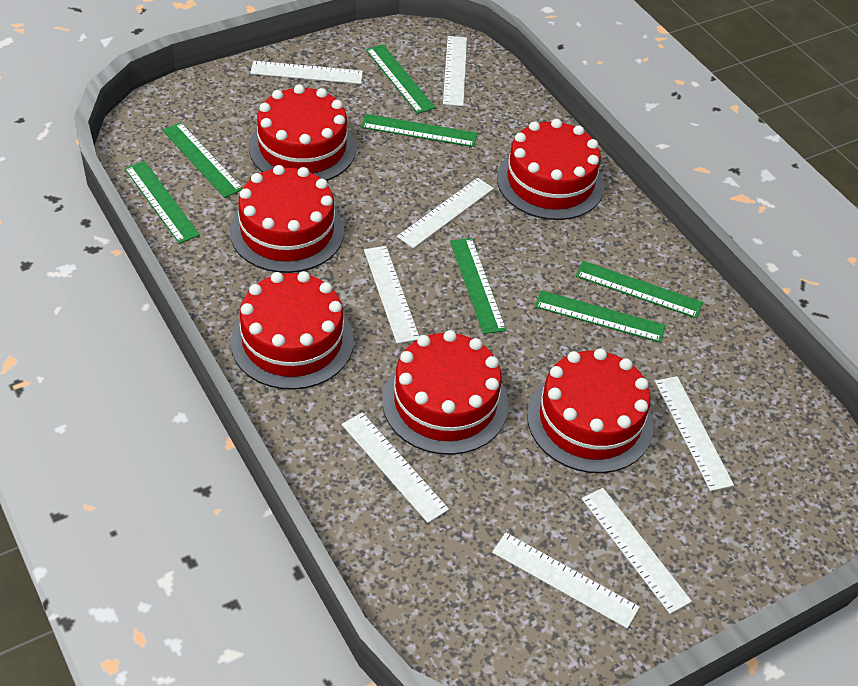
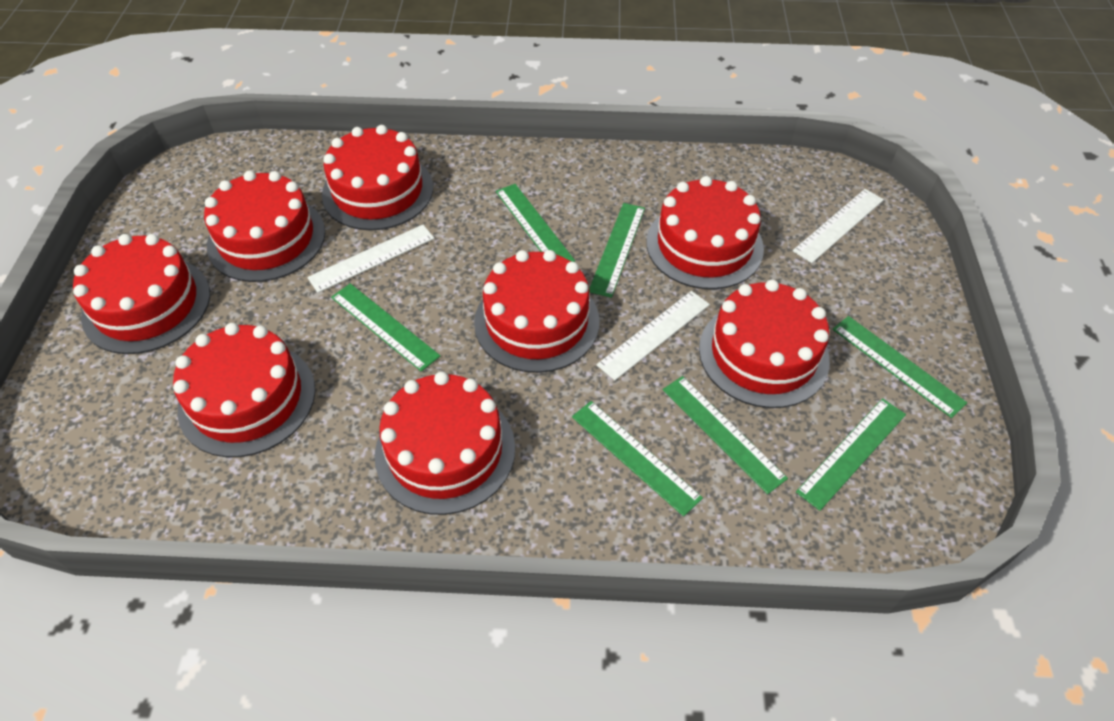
red cake: [230,165,344,273] [230,271,354,390] [249,85,356,181] [382,330,508,455] [497,119,604,220] [527,348,654,473] = 6 -> [73,234,210,354] [173,323,315,457] [204,171,325,282] [322,125,433,230] [375,371,515,515] [474,250,600,373] [646,176,764,289] [699,279,830,408] = 8
white ruler: [250,61,363,84] [342,412,449,523] [364,246,419,344] [397,178,494,249] [443,36,467,106] [492,532,640,629] [581,488,692,614] [655,376,734,491] = 8 -> [307,225,434,293] [596,291,710,381] [793,189,884,263] = 3

